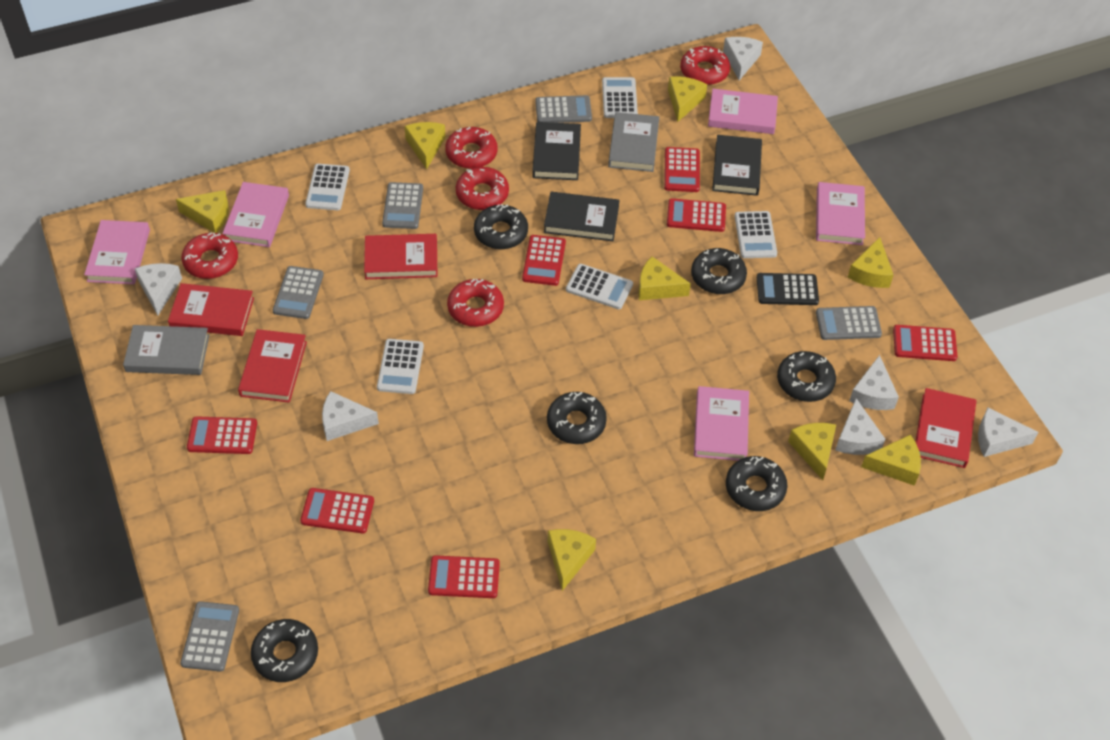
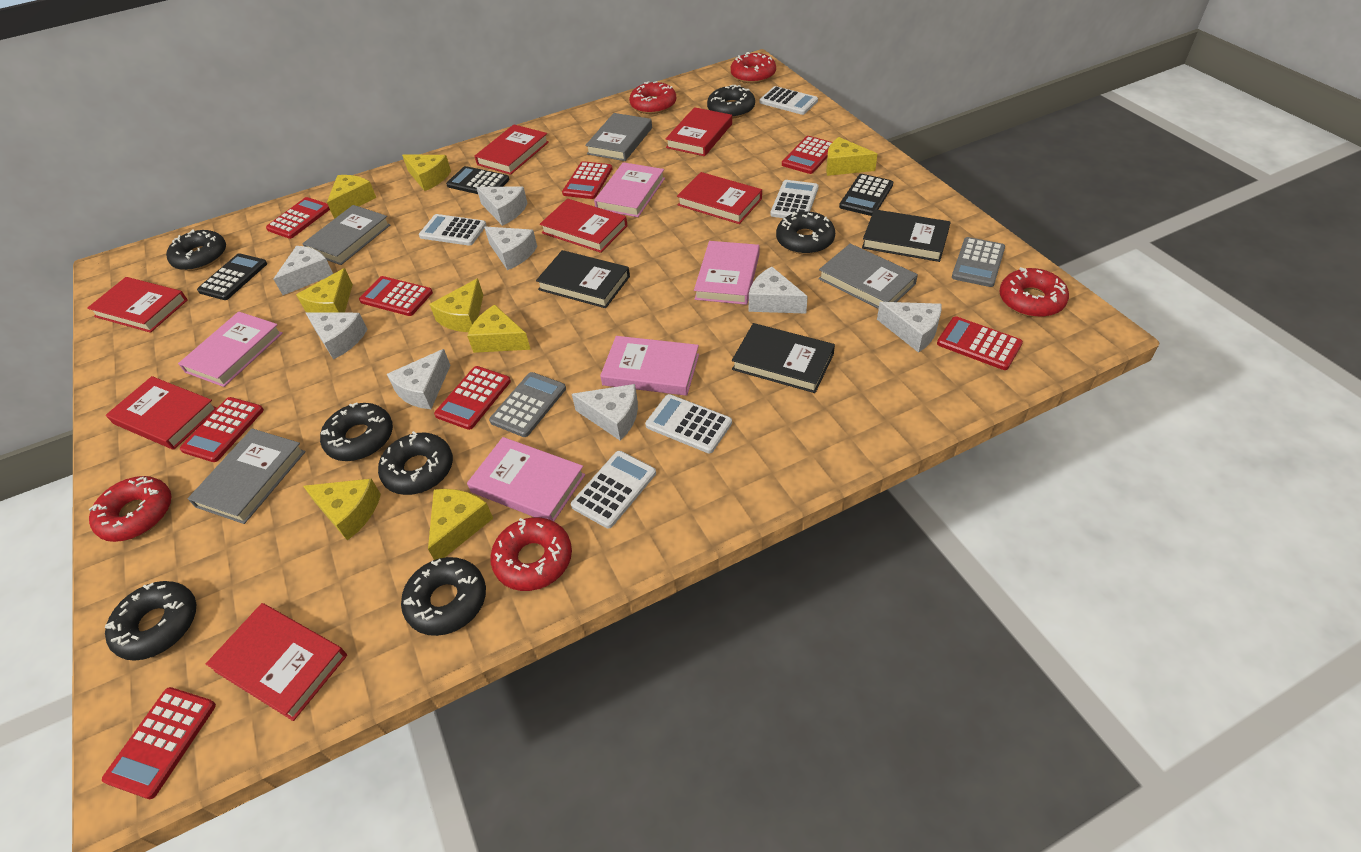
black calculator: [757,273,819,305] = 1 -> [197,253,267,300] [446,166,510,194] [839,174,893,216] = 3
black donut: [251,619,318,682] [474,204,528,249] [547,392,607,444] [691,248,747,294] [726,456,787,511] [777,351,836,402] = 6 -> [105,581,196,661] [166,229,226,271] [320,402,393,461] [378,431,453,495] [401,557,486,636] [707,85,755,119] [776,211,835,254] = 7
grey book: [123,325,209,375] [608,112,659,172] = 2 -> [188,428,306,524] [302,205,390,265] [585,113,652,161] [818,244,918,309] = 4
grey calculator: [180,601,239,672] [273,266,324,319] [382,182,423,229] [535,95,592,123] [816,306,882,340] = 5 -> [489,372,566,437] [952,237,1005,287] = 2
red book: [168,283,254,336] [238,329,307,403] [364,234,437,279] [915,388,976,468] = 4 -> [87,277,187,333] [106,376,217,450] [206,603,347,721] [475,125,549,175] [540,199,628,253] [665,107,732,156] [677,172,762,224] = 7
red calculator: [187,416,257,454] [300,488,374,534] [428,555,500,598] [522,235,566,286] [664,147,700,192] [667,198,726,232] [893,325,958,361] = 7 -> [102,687,216,799] [180,397,264,462] [266,197,330,239] [359,276,433,316] [434,366,511,430] [562,161,612,199] [782,136,832,174] [937,316,1023,370] = 8
white cheese: [134,263,182,315] [322,391,379,441] [723,37,763,80] [835,398,885,455] [849,355,899,410] [978,408,1038,457] = 6 -> [274,246,333,295] [306,312,367,360] [387,349,451,409] [476,187,528,226] [484,227,537,270] [572,384,638,441] [749,267,808,314] [877,302,941,353] = 8

